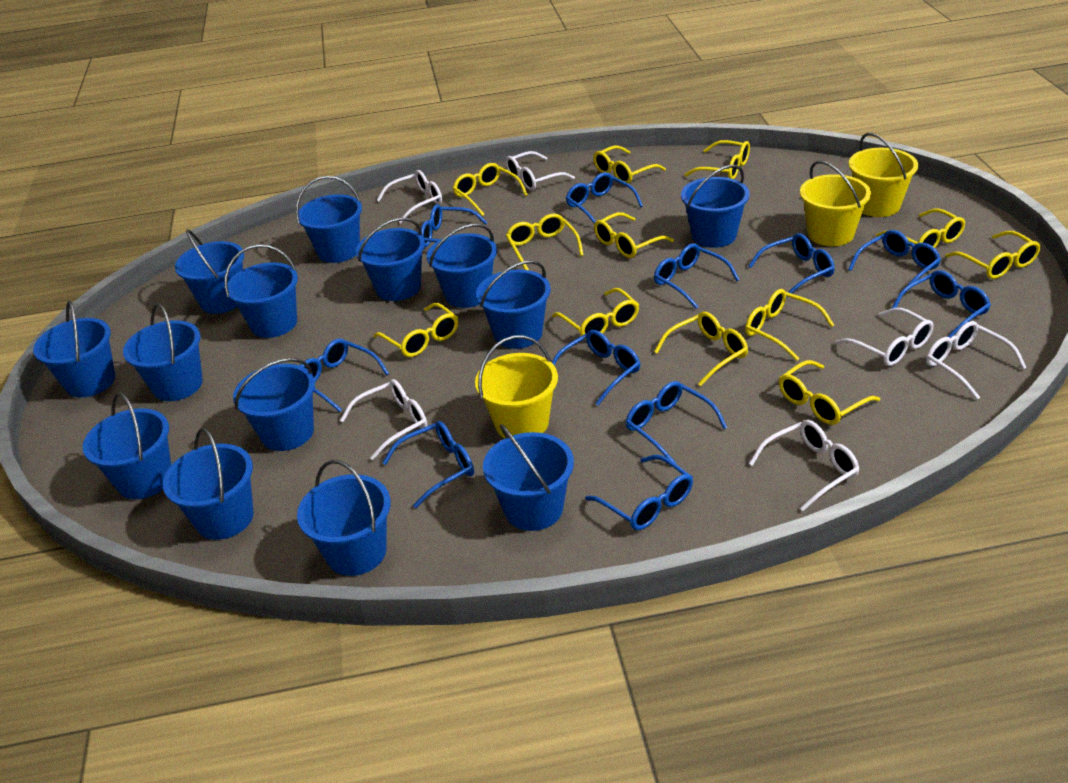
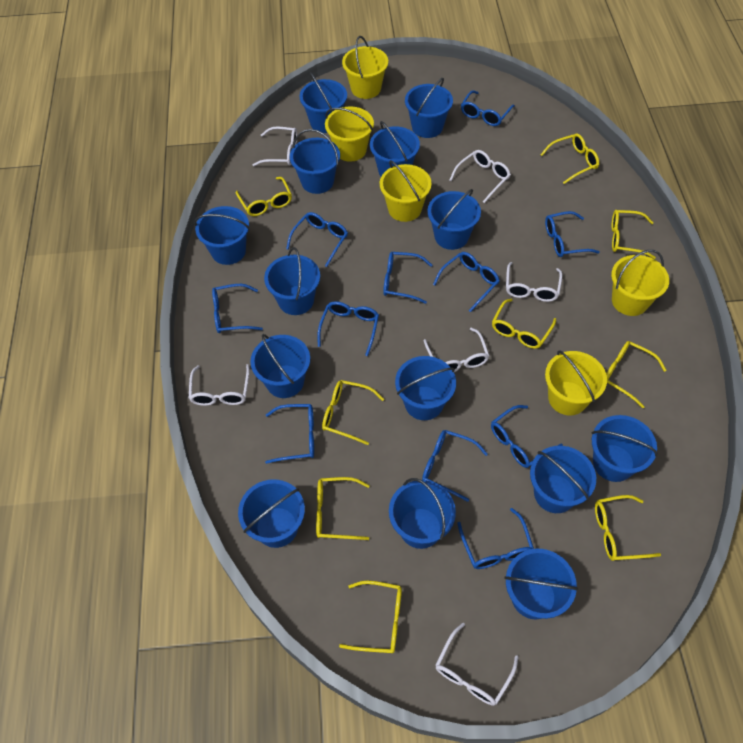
yellow bucket: [475,335,558,438] [800,161,871,246] [849,133,918,217] = 3 -> [325,107,374,162] [342,36,388,99] [380,160,432,222] [545,350,607,415] [611,250,669,316] = 5
yellow glasses: [373,303,458,357] [453,163,528,216] [506,214,584,270] [552,288,639,339] [593,145,666,184] [594,212,674,258] [654,312,748,386] [684,140,750,179] [745,289,834,361] [779,360,880,425] [876,208,965,248] [945,231,1041,279] = 12 -> [236,177,292,216] [316,477,370,540] [322,380,384,445] [339,580,402,653] [492,299,556,349] [541,133,599,184] [595,495,661,561] [606,341,666,408] [612,210,656,259] = 9

